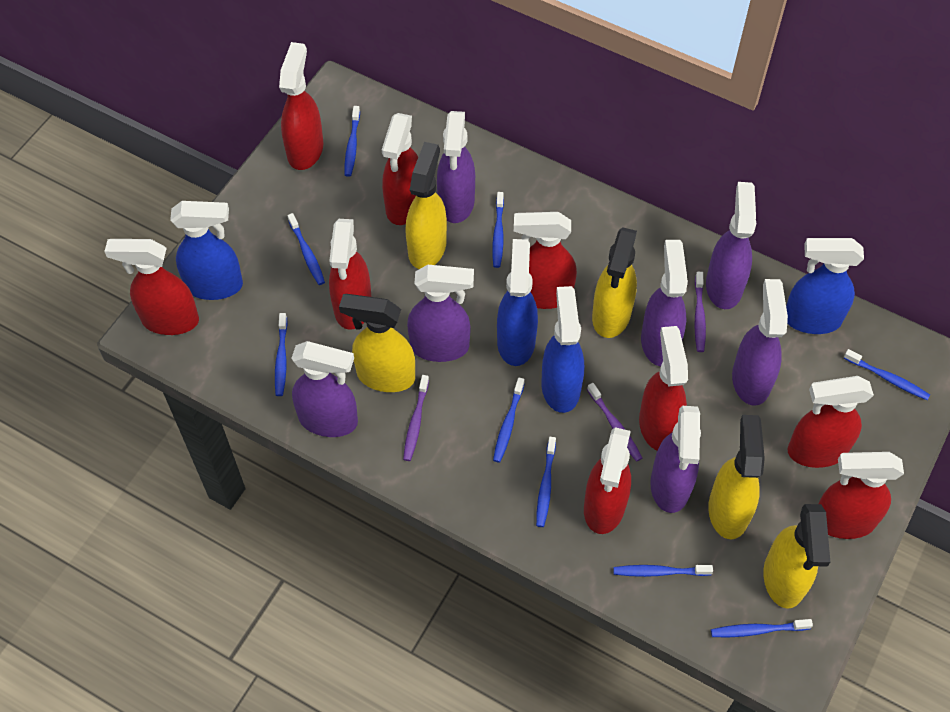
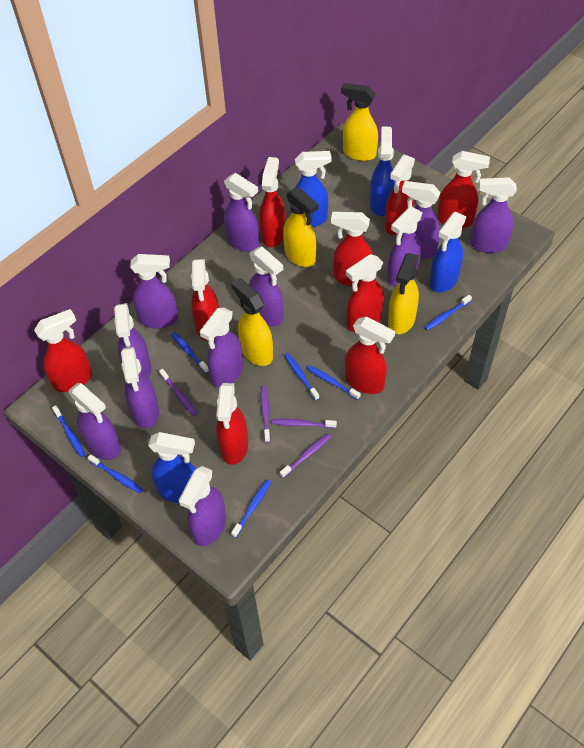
blue toothbrush: [275,313,288,396] [287,213,325,285] [345,106,360,177] [492,192,504,268] [493,377,525,463] [536,437,556,527] [613,565,713,577] [711,619,813,637] [844,349,930,400] = 9 -> [52,405,85,457] [87,454,143,493] [171,332,209,373] [231,480,271,538] [284,353,319,401] [307,365,361,400] [424,295,472,330] = 7
purple spray bottle: [291,341,358,437] [407,265,474,362] [437,111,475,223] [641,240,688,366] [650,406,701,513] [706,182,756,309] [732,279,788,406] = 7 -> [69,383,121,460] [114,303,151,378] [121,347,159,428] [130,254,178,329] [179,466,226,546] [200,308,243,388] [224,173,259,252] [249,246,283,326] [387,207,423,287] [402,181,440,259] [470,177,517,253] = 11
purple toothbrush: [403,375,429,461] [587,383,642,462] [694,272,706,352] = 3 -> [159,369,198,416] [260,386,270,443] [271,419,337,428] [280,434,331,478] = 4
yellow spray bottle: [339,294,415,392] [405,142,447,269] [592,227,637,338] [708,415,765,539] [763,504,830,609] = 5 -> [231,278,273,366] [283,187,319,267] [341,83,378,161] [388,253,419,334] = 4

